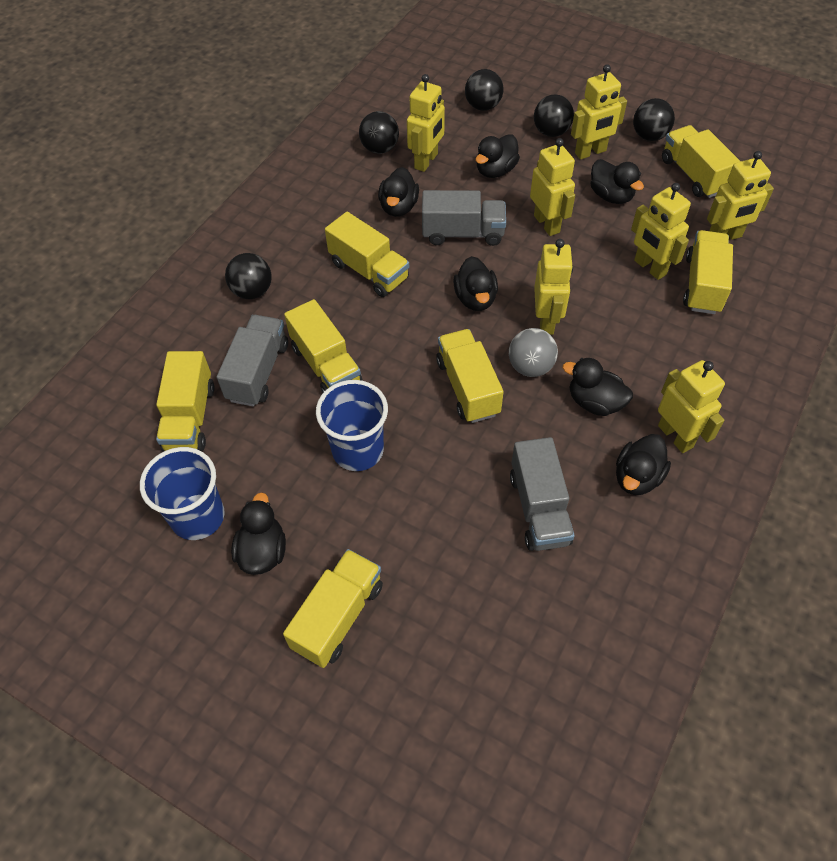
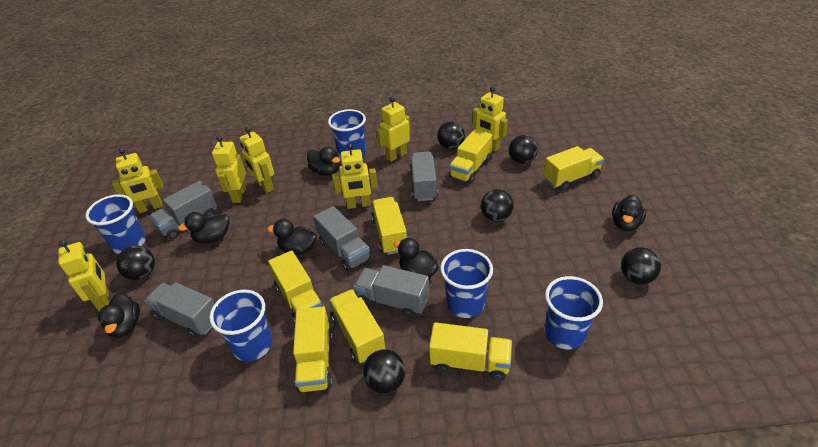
black ball: [225,253,272,299] [359,111,399,154] [465,69,503,111] [534,94,574,137] [633,98,675,141] = 5 -> [116,246,155,280] [363,349,405,393] [437,121,465,149] [481,189,514,222] [509,135,538,164] [621,247,661,284] = 6
black duck: [231,492,286,575] [378,167,419,217] [453,256,498,311] [476,134,520,178] [563,358,633,416] [590,159,644,204] [616,434,671,495] = 7 -> [98,293,140,338] [178,212,229,244] [267,219,317,255] [307,146,340,175] [394,238,439,278] [612,195,646,231] = 6
blue cup: [140,447,225,540] [316,380,388,471] = 2 -> [86,194,146,254] [209,290,272,362] [328,109,366,158] [440,249,493,318] [544,276,603,349] = 5
grey ball: [509,328,558,377] = 1 -> none = 0
grey truck: [217,315,288,407] [422,190,506,246] [510,437,575,551] = 3 -> [144,282,215,338] [149,181,217,239] [314,206,371,271] [354,265,429,318] [410,152,438,201] = 5

